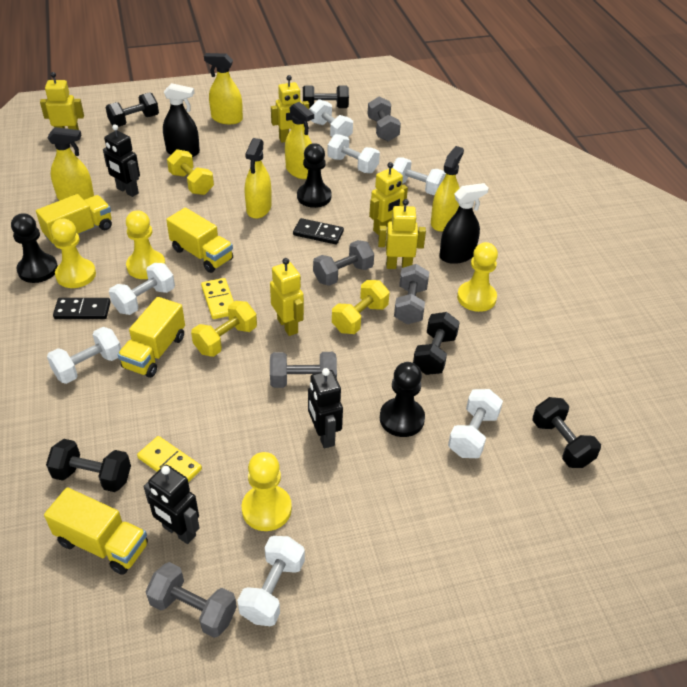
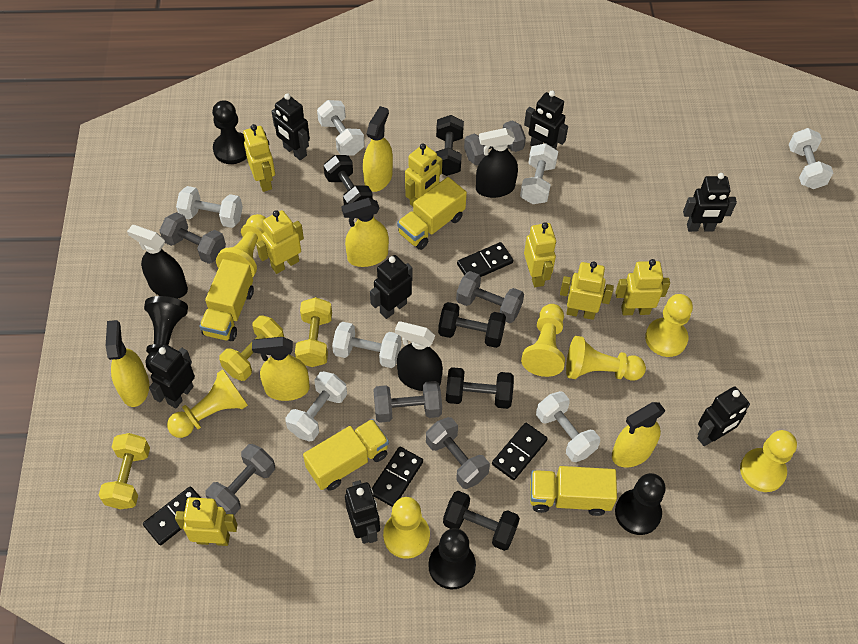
black domino: [53,298,110,319] [293,218,344,245] = 2 -> [143,486,201,545] [372,447,423,507] [457,242,513,277] [492,423,548,480] = 4
black pawn: [11,213,58,283] [297,143,332,208] [380,362,425,437] = 3 -> [144,296,188,373] [212,100,247,164] [428,528,476,590] [615,473,666,535] = 4
black robot: [103,124,140,197] [144,465,200,544] [308,368,343,449] = 3 -> [149,344,195,408] [272,93,310,160] [345,480,380,544] [370,255,412,319] [524,91,568,149] [683,173,737,232] [697,386,750,446] = 7
black spray bottle: [163,83,200,157] [439,183,489,264] = 2 -> [127,225,188,299] [395,321,443,391] [476,128,518,198] = 3
grey dumbbell: [145,562,237,638] [270,352,337,388] [313,240,374,286] [367,96,401,142] [394,264,429,324] = 5 -> [159,212,226,264] [205,444,275,515] [373,381,442,423] [426,417,490,489] [456,271,524,323] [464,120,526,166] = 6
yellow domino: [137,436,202,482] [201,278,234,319] = 2 -> none = 0
yellow pawn: [51,219,96,288] [126,210,166,279] [242,452,292,531] [457,242,498,312] = 4 -> [167,370,248,438] [216,214,266,277] [383,497,430,559] [521,304,565,377] [566,336,646,381] [645,294,693,357] [740,430,797,492] = 7
yellow robot: [40,72,84,130] [270,258,304,336] [271,75,309,143] [369,162,408,235] [378,199,426,269] = 5 -> [175,497,238,546] [243,124,275,192] [256,210,304,274] [405,143,442,206] [524,222,556,287] [560,261,614,320] [615,259,670,315] = 7

